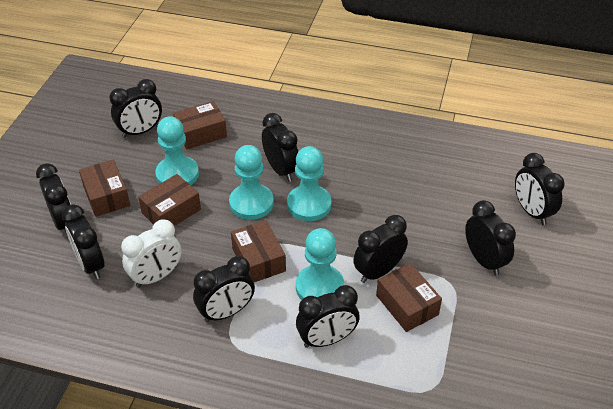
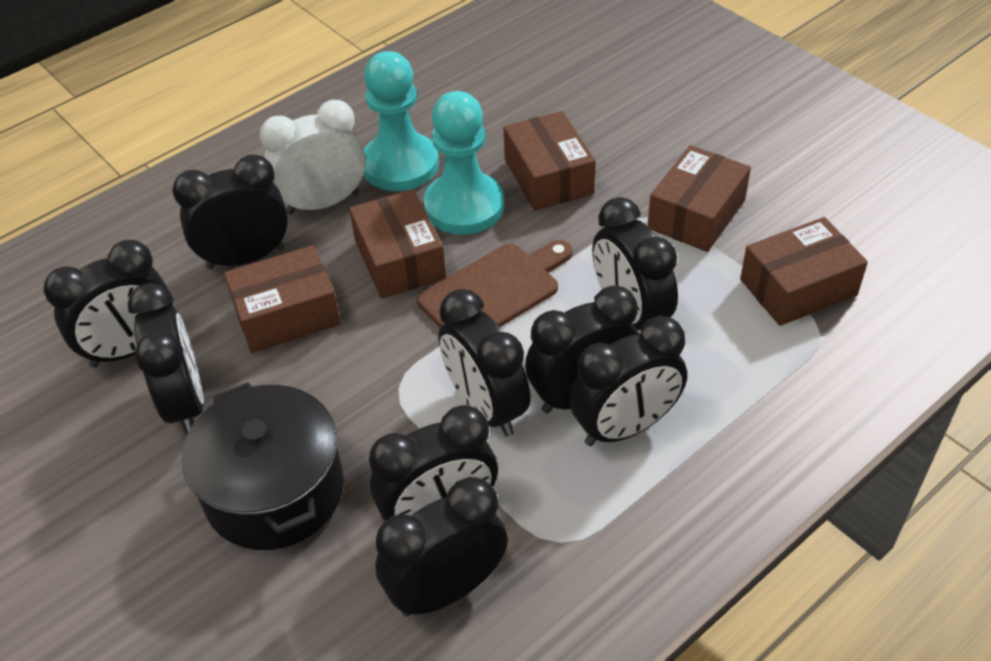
black pot: none = 0 -> [182,382,344,550] = 1
brown cutting board: none = 0 -> [417,240,573,328] = 1
turquoise pawn: [155,116,199,185] [229,145,274,220] [287,146,331,221] [296,228,344,300] = 4 -> [363,51,439,191] [424,91,505,235] = 2

